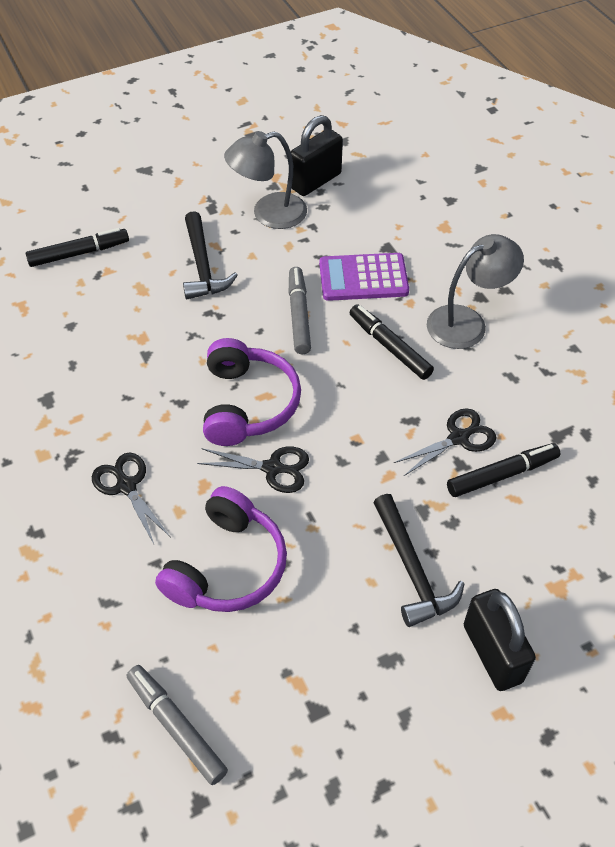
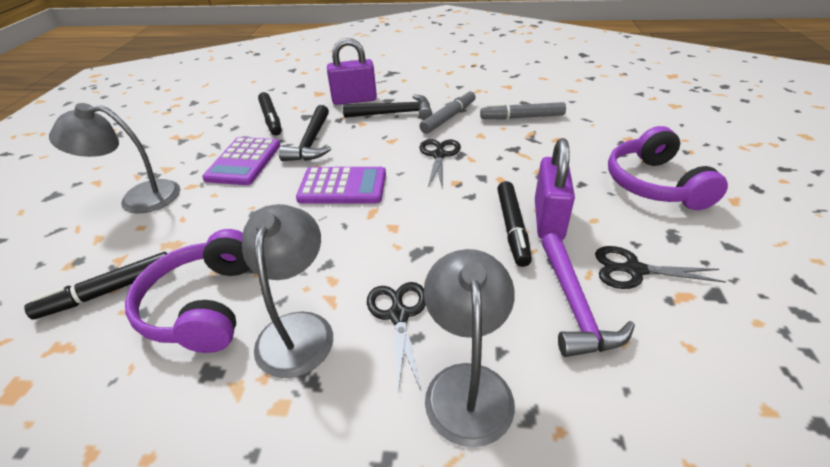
black padlock: [290,115,343,196] [464,589,536,691] = 2 -> none = 0
grey lamp: [224,131,307,229] [427,234,524,349] = 2 -> [49,103,180,213] [242,204,333,378] [424,249,515,447] = 3
purple calculator: [319,253,409,301] = 1 -> [202,137,281,185] [296,167,386,203] = 2
purple hammer: none = 0 -> [541,233,635,357] = 1
purple padlock: none = 0 -> [327,38,377,105] [535,138,575,240] = 2

